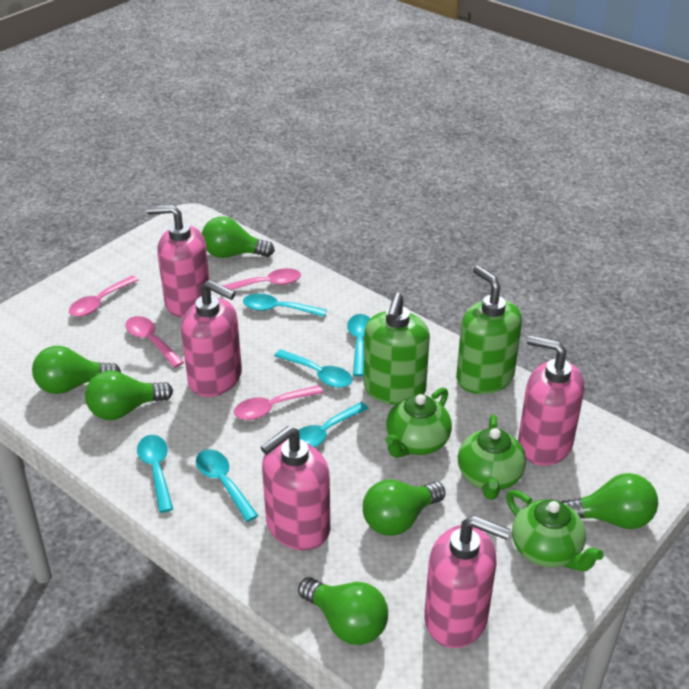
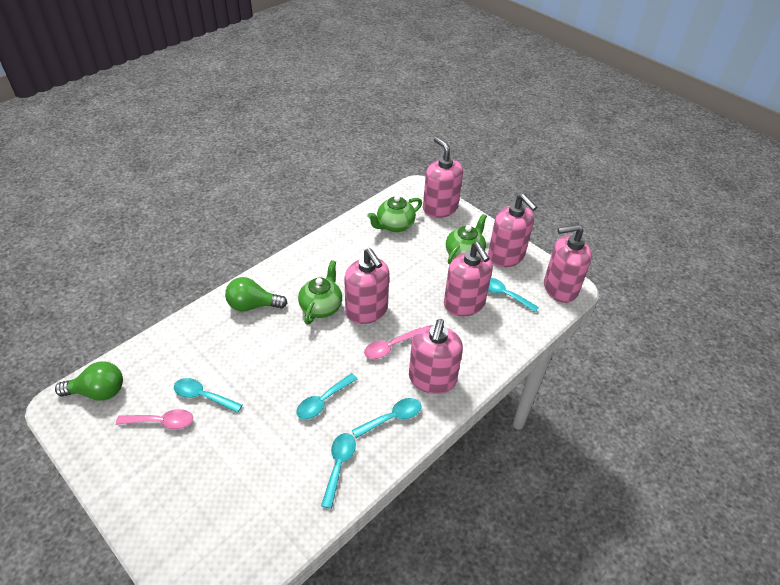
green light bulb: [32,346,121,394] [85,370,173,420] [202,216,275,258] [298,577,388,645] [363,480,446,536] [562,473,658,529] = 6 -> [55,361,123,401] [225,277,287,311] = 2
green soap dispenser: [364,292,430,405] [456,265,522,394] = 2 -> none = 0
pink soap dispenser: [147,205,211,318] [181,280,242,397] [261,426,330,550] [424,515,511,648] [518,335,584,466] = 5 -> [344,248,389,324] [409,319,463,394] [423,137,463,218] [444,242,493,316] [488,194,537,267] [544,224,592,303] = 6
pink spoon: [69,276,139,317] [125,316,184,368] [222,268,301,290] [234,385,323,420] = 4 -> [116,409,193,429] [364,328,421,359] = 2
turquoise spoon: [137,435,173,513] [196,449,259,522] [243,293,327,317] [274,349,352,388] [298,402,369,448] [347,314,371,377] = 6 -> [174,378,242,413] [296,373,357,419] [321,433,356,509] [352,398,422,438] [488,278,539,313] = 5

